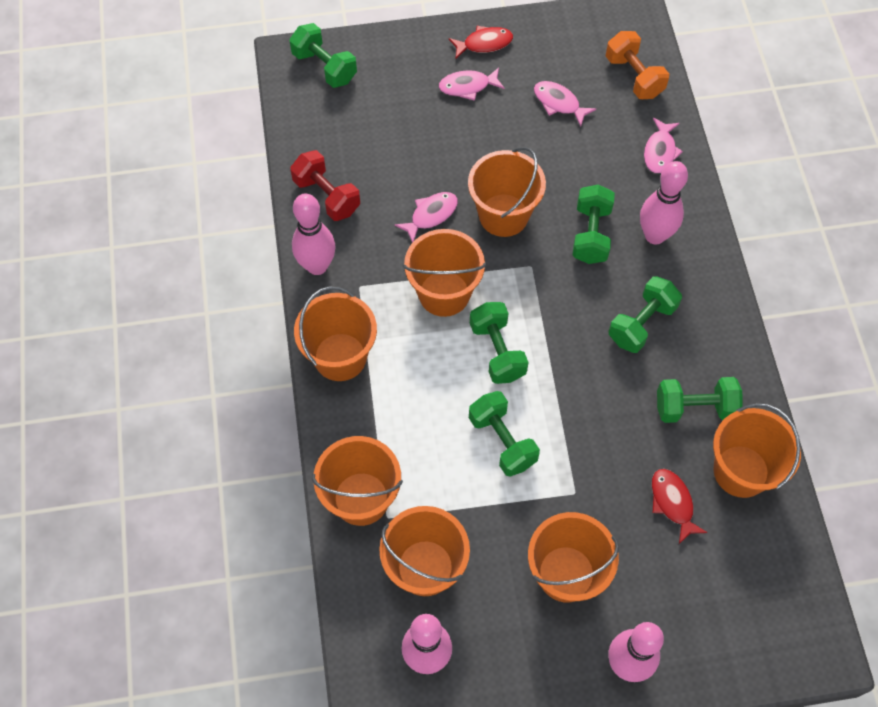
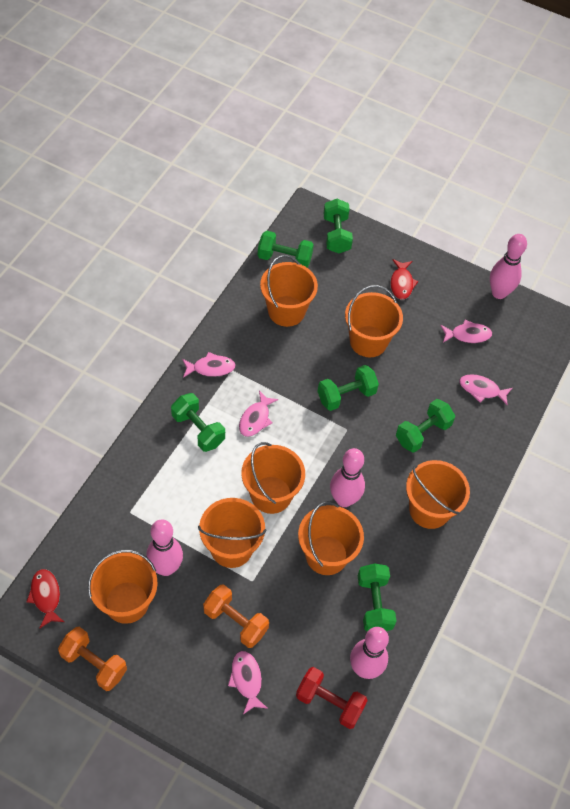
orange dumbbell: [606,31,669,99] = 1 -> [58,627,127,691] [203,584,269,648] = 2
pink fish: [395,192,458,243] [439,68,505,101] [534,81,596,126] [644,118,683,173] = 4 -> [182,352,236,378] [228,651,268,714] [239,391,279,437] [440,320,492,343] [459,374,512,406] = 5

